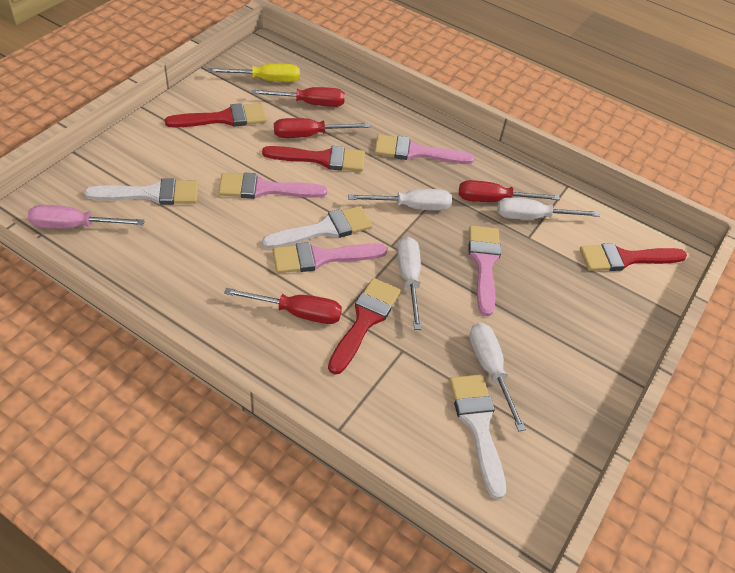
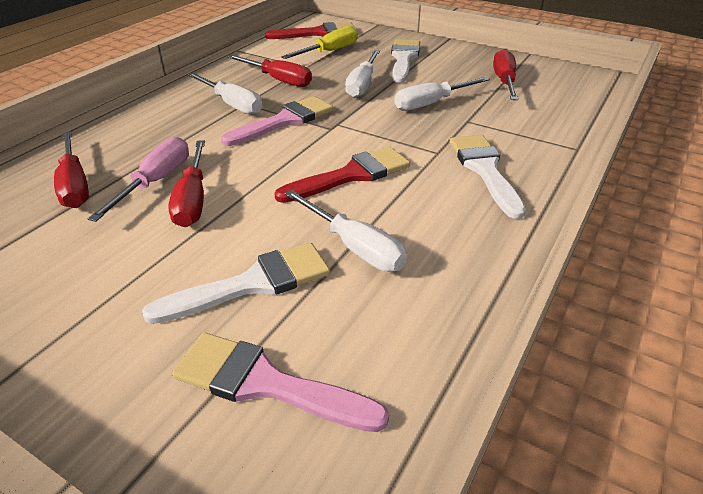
pink brush: [218,173,327,199] [273,242,387,273] [374,134,474,164] [469,225,501,316] = 4 -> [172,332,389,432] [221,96,333,146] = 2
red brush: [165,103,267,128] [262,146,365,172] [328,278,401,375] [580,243,687,271] = 4 -> [265,22,357,39] [274,146,410,203] = 2

